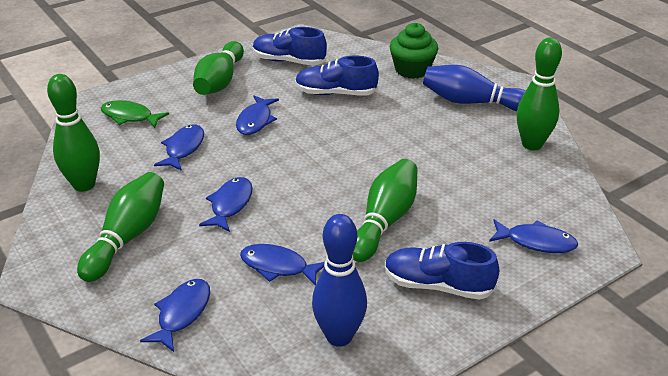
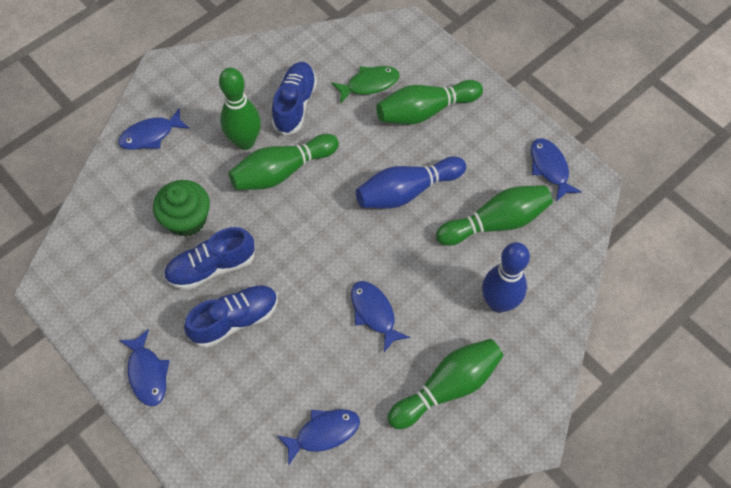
blue fish: [140,279,210,352] [154,125,204,171] [199,177,253,232] [236,95,279,135] [240,244,325,286] [489,219,578,253] = 6 -> [118,108,190,150] [119,329,170,406] [277,409,360,466] [351,281,410,352] [531,138,582,201] = 5

